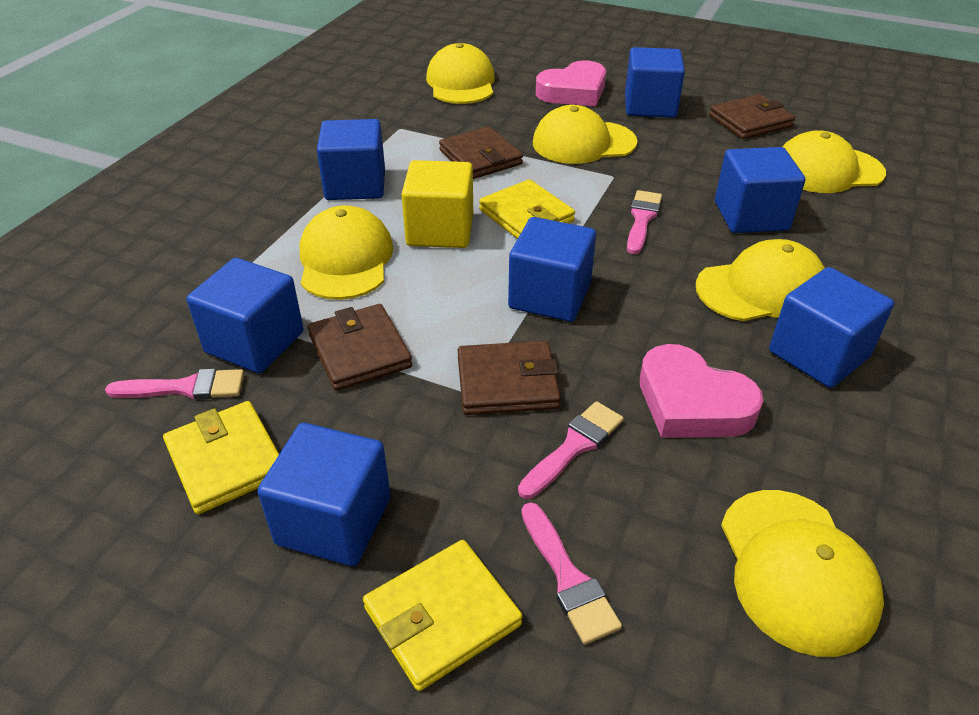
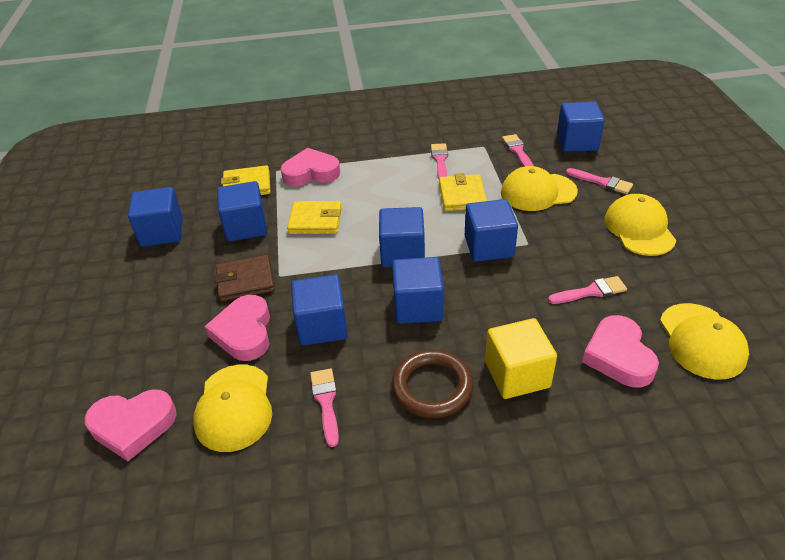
brown ring: none = 0 -> [392,350,473,418] = 1
brown wallet: [308,304,412,391] [439,126,523,179] [458,341,561,415] [709,94,795,139] = 4 -> [214,255,275,302] = 1
pink brush: [105,369,244,400] [518,401,624,499] [521,502,622,645] [627,190,662,254] = 4 -> [310,368,339,447] [431,143,448,179] [502,134,534,167] [548,276,627,304] [566,168,633,194] = 5
pink heart: [536,60,606,106] [640,344,763,438] = 2 -> [85,389,177,461] [205,295,270,361] [281,148,340,186] [582,315,659,387] = 4
yellow cap: [299,205,393,300] [426,43,495,104] [533,105,638,164] [696,239,825,321] [721,490,884,657] [782,130,886,193] = 6 -> [193,365,272,452] [501,166,578,211] [604,194,677,256] [660,303,749,380] = 4

